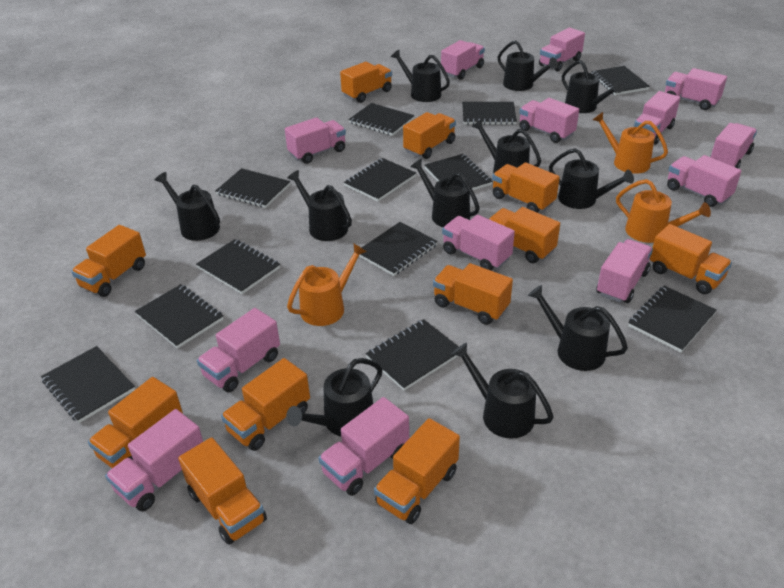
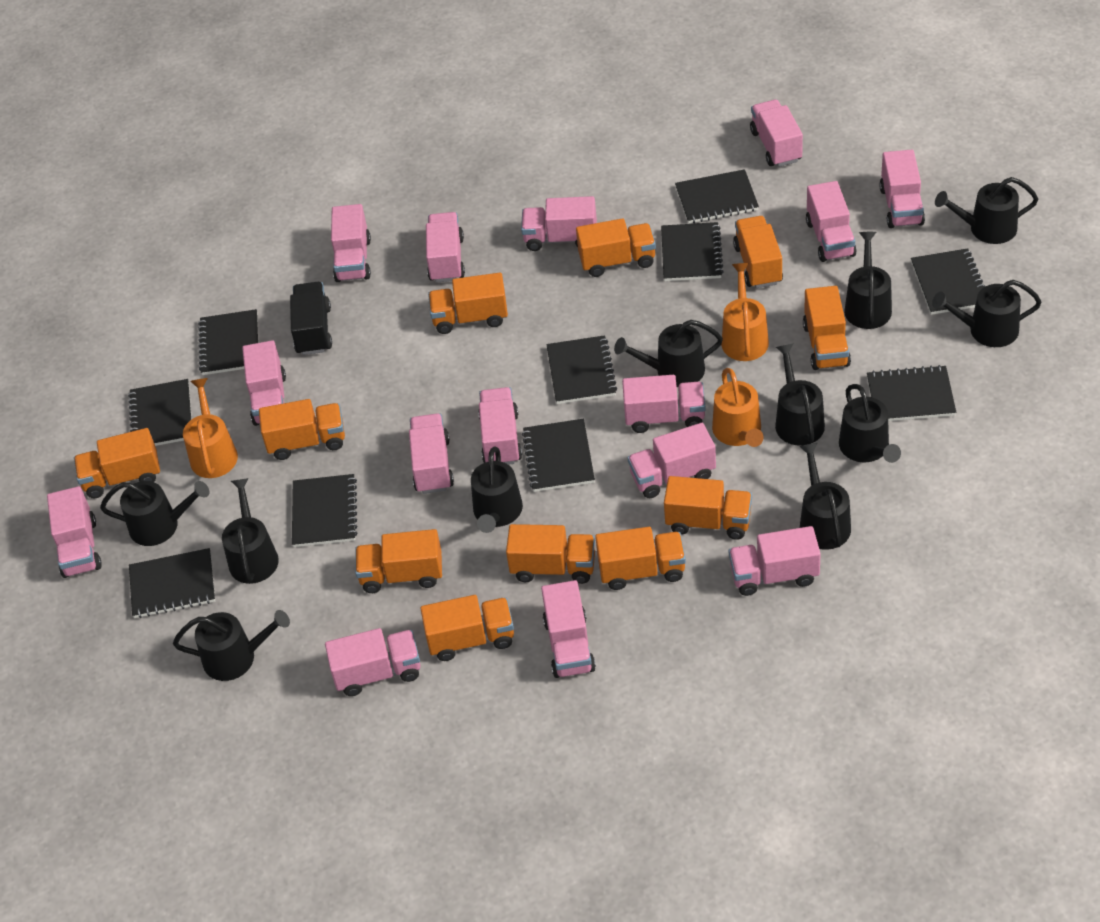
black notebook: [41,346,135,423] [135,284,223,349] [196,239,280,294] [215,168,290,208] [344,158,416,201] [349,103,414,136] [359,222,438,276] [366,319,459,391] [424,154,493,190] [462,102,517,125] [591,66,650,95] [628,286,717,353] = 12 -> [128,379,192,446] [129,548,215,618] [198,309,259,375] [292,474,357,547] [522,419,595,492] [546,335,617,404] [661,222,724,281] [675,169,759,224] [867,365,956,421] [911,248,985,315] = 10
black truck: none = 0 -> [290,282,332,355] = 1
pink truck: [105,409,203,511] [197,308,280,392] [285,117,346,164] [319,397,409,496] [441,40,485,80] [442,215,515,271] [519,98,579,143] [539,27,585,72] [596,239,653,303] [634,91,680,145] [665,68,727,110] [667,155,742,207] [710,123,757,169] = 13 -> [47,486,102,578] [242,340,286,426] [325,628,421,696] [331,204,371,282] [409,413,454,494] [426,212,465,283] [478,387,522,465] [521,196,597,251] [541,580,596,678] [622,375,706,433] [627,423,716,498] [729,526,821,596] [750,99,803,167] [806,181,857,262] [879,150,925,228] = 15

